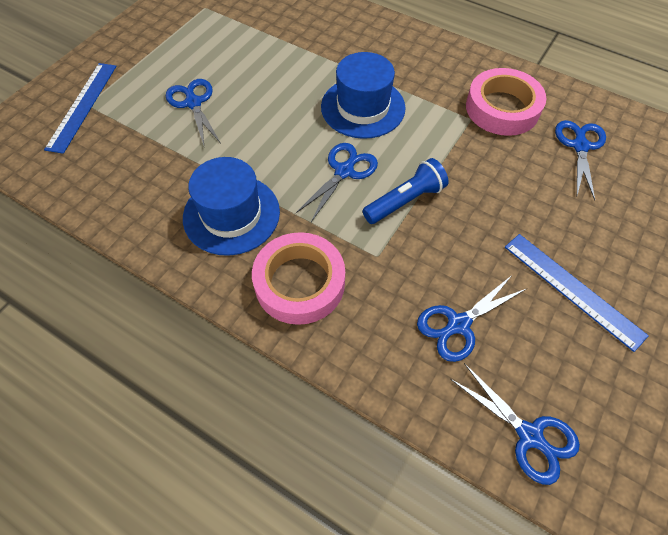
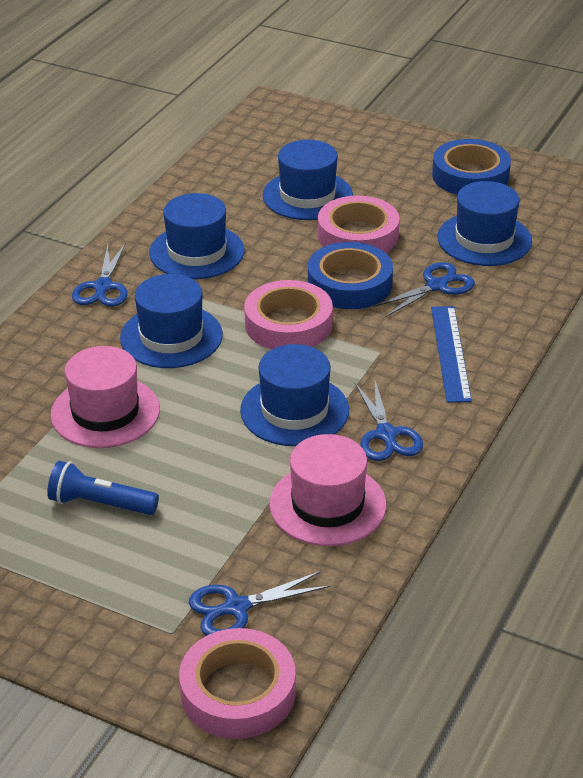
blue hat: [183,157,280,256] [321,52,406,139] = 2 -> [120,274,223,368] [149,193,244,279] [240,344,349,446] [263,140,353,220] [437,181,532,266] = 5
blue ruler: [44,63,116,154] [505,234,649,352] = 2 -> [431,306,472,403] = 1
blue scissors: [166,79,220,145] [296,143,378,222] [417,275,526,362] [450,363,580,485] [555,120,606,200] = 5 -> [72,243,128,307] [189,571,330,636] [355,378,423,461] [373,262,475,317] = 4
blue tape: none = 0 -> [308,242,393,309] [432,139,511,195] = 2
pink hat: none = 0 -> [50,346,160,448] [269,434,386,546] = 2
pink tape: [252,232,345,325] [466,68,547,136] = 2 -> [179,628,296,739] [244,280,333,349] [318,196,400,253] = 3

